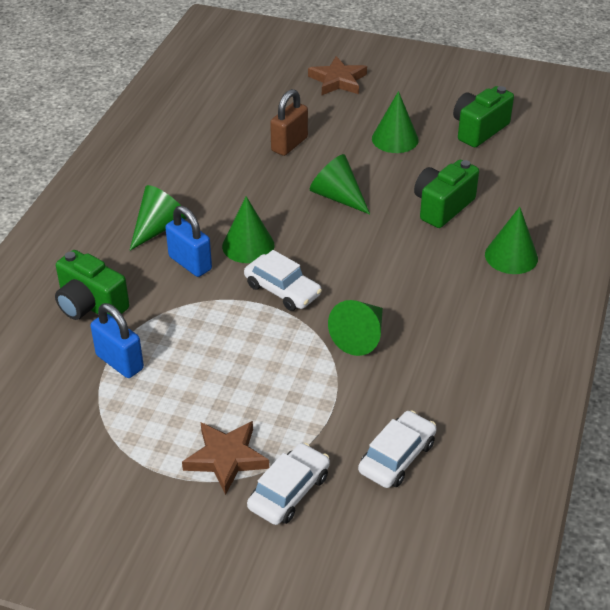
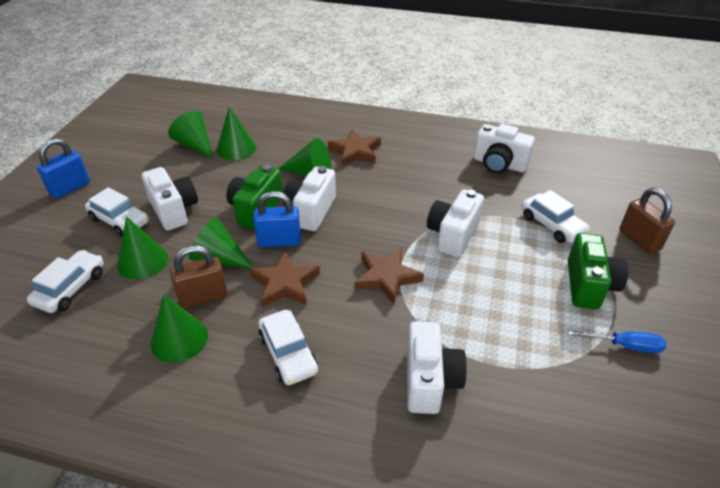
blue screwdriver: none = 0 -> [568,330,666,353] = 1
brown padlock: [270,89,308,156] = 1 -> [170,245,228,308] [619,188,675,254] = 2
brown star: [182,421,269,495] [308,56,367,95] = 2 -> [250,251,320,307] [328,130,381,166] [355,248,424,304] = 3
green camera: [55,250,129,320] [414,160,479,228] [453,86,514,147] = 3 -> [226,165,283,229] [568,233,628,309] = 2
white camera: none = 0 -> [142,167,198,231] [283,166,336,231] [407,321,467,414] [427,189,484,257] [474,124,535,173] = 5
white car: [244,250,322,311] [247,443,330,525] [358,410,437,488] = 3 -> [27,250,104,313] [85,187,149,237] [258,310,318,385] [521,190,590,243] = 4

